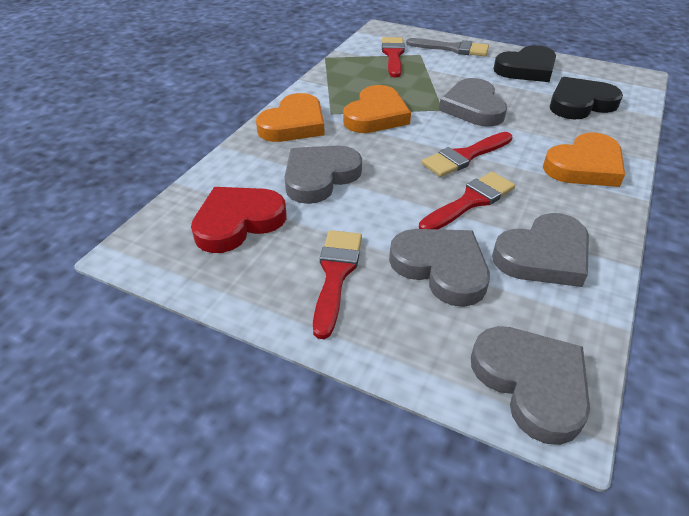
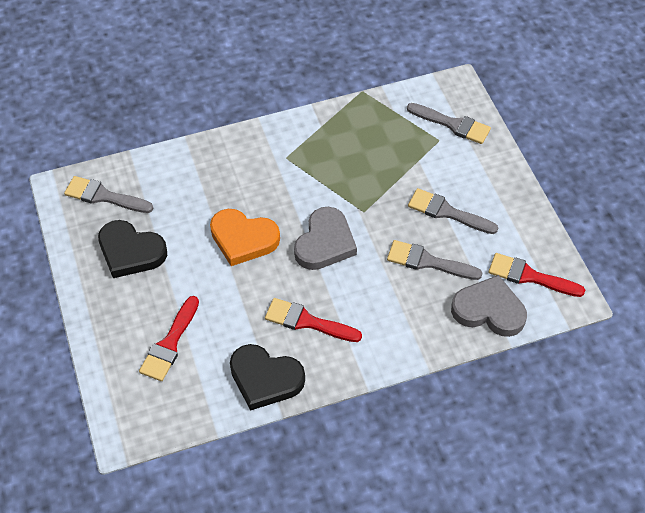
grey brush: [406,38,489,56] = 1 -> [64,176,153,213] [387,240,482,280] [407,103,491,144] [408,188,498,234] = 4
grey heart: [285,145,362,204] [389,229,490,307] [439,78,507,127] [471,326,590,445] [492,213,589,287] = 5 -> [294,207,357,270] [451,275,527,337] = 2
orange heart: [256,93,325,142] [343,85,411,133] [543,133,625,187] = 3 -> [210,209,280,266] = 1
red brush: [313,230,362,339] [382,37,405,77] [419,172,515,229] [422,132,512,177] = 4 -> [139,296,199,381] [265,298,362,342] [489,253,585,297] = 3
red heart: [191,187,286,253] = 1 -> none = 0

